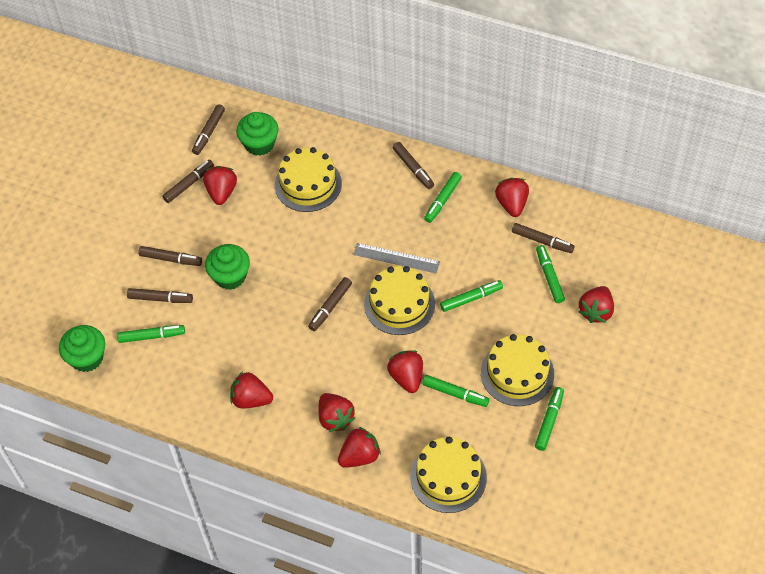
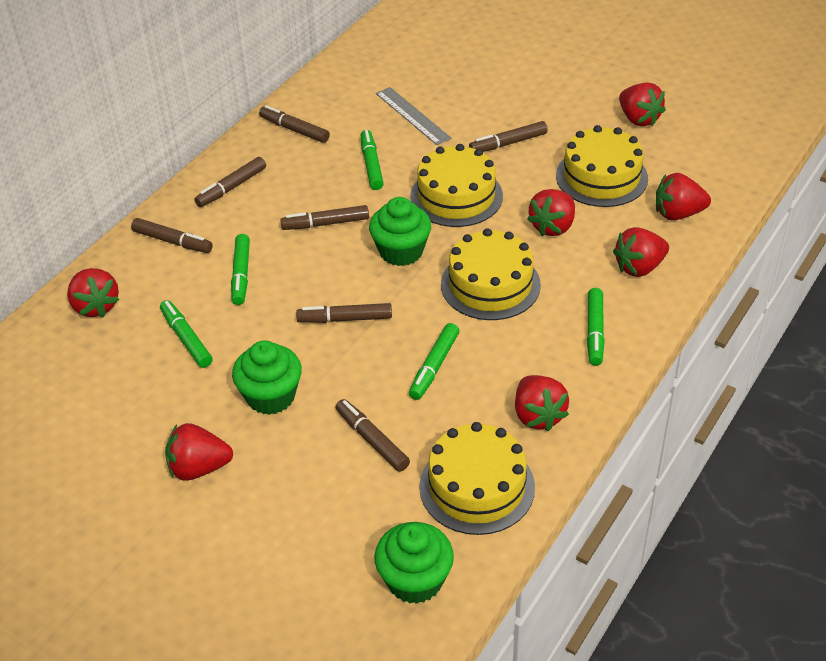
green marker: [117,325,185,343] [422,375,489,407] [424,172,462,223] [440,280,503,312] [535,387,564,451] [536,245,565,303] = 6 -> [160,300,213,368] [231,234,250,305] [361,130,384,190] [409,323,459,400] [587,288,605,366] = 5

